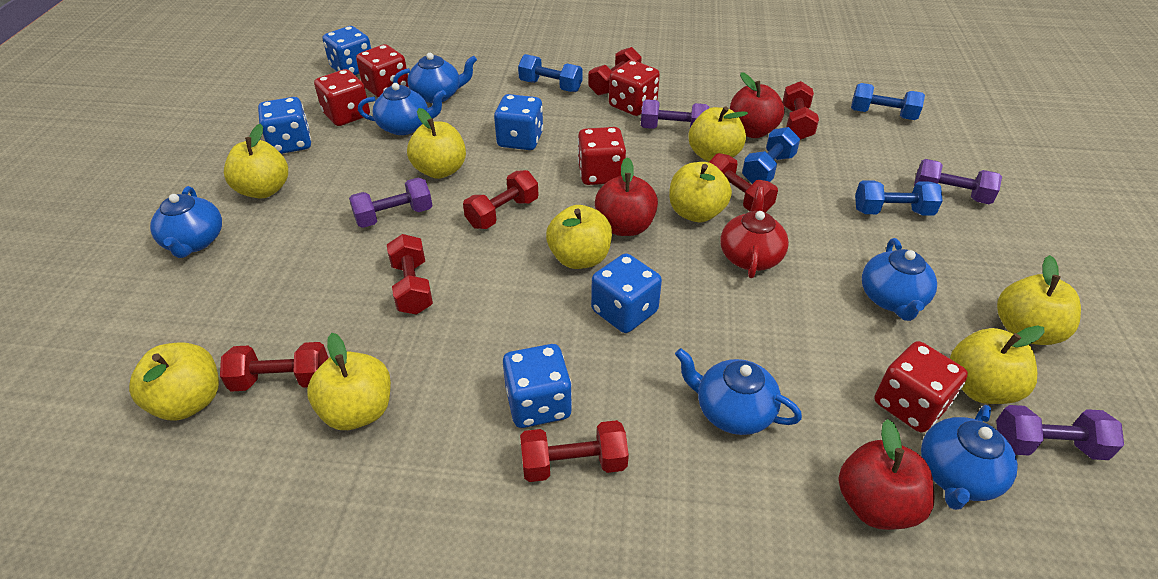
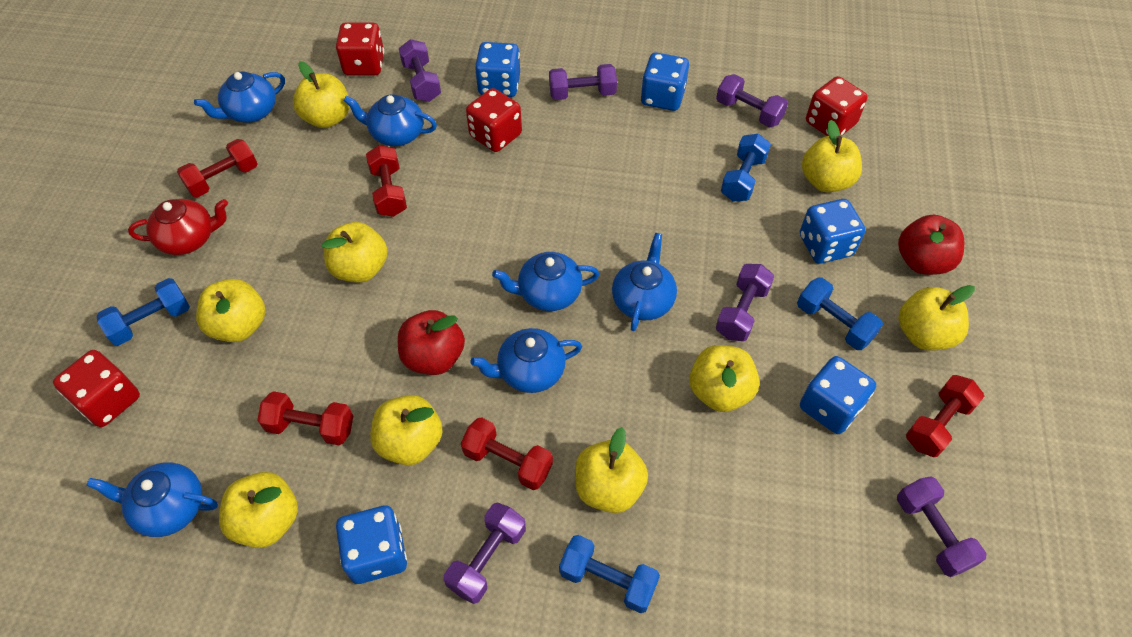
purple dumbbell: [349,177,433,228] [641,99,709,129] [914,159,1002,204] [996,405,1124,460] = 4 -> [399,39,441,102] [444,502,526,604] [549,64,617,100] [716,74,788,127] [716,264,774,341] [897,476,987,577] = 6
red apple: [595,157,658,236] [730,72,785,138] [839,419,935,530] = 3 -> [398,310,465,375] [898,215,964,275] = 2
red dice: [314,69,370,126] [356,44,409,97] [578,127,626,185] [609,60,660,116] [875,341,968,433] = 5 -> [53,350,140,427] [336,22,384,75] [466,88,522,152] [806,76,868,136] = 4
red dumbbell: [220,342,328,392] [387,234,433,315] [463,170,539,229] [520,420,629,482] [588,47,642,95] [709,153,778,213] [783,81,819,140] = 7 -> [177,139,257,197] [257,391,353,445] [366,145,407,217] [461,417,553,490] [906,375,984,457] = 5

